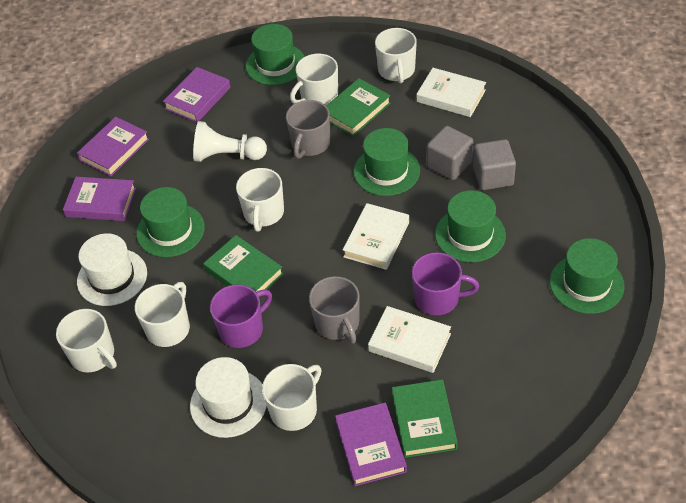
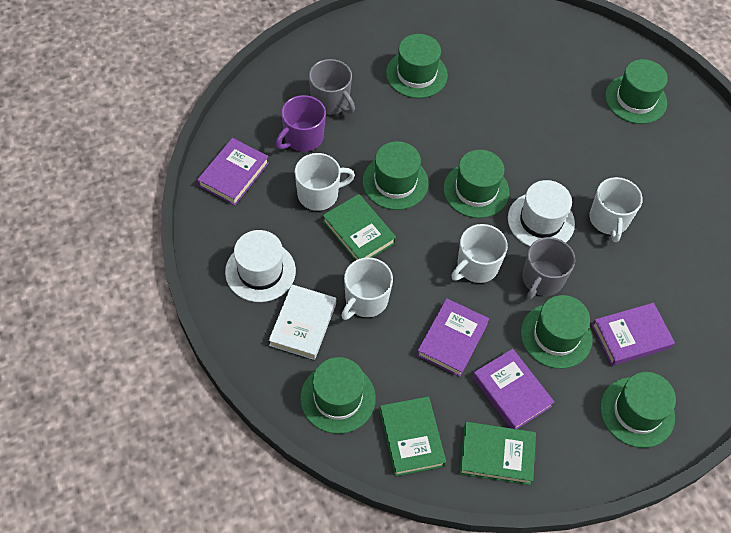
green hat: [137,187,205,257] [246,24,305,85] [354,128,420,196] [435,190,506,262] [550,238,625,314] = 5 -> [300,357,376,434] [362,141,429,210] [386,34,448,98] [443,150,509,218] [521,295,593,369] [600,372,676,448] [605,59,668,124] = 7
grey cube: [427,126,473,180] [473,139,516,190] = 2 -> none = 0
purple mug: [210,285,272,348] [412,252,479,315] = 2 -> [276,95,326,152] = 1
white book: [343,203,409,270] [368,306,451,373] [417,68,486,117] = 3 -> [269,284,336,360] = 1
white mug: [56,309,117,372] [135,282,190,347] [236,168,284,232] [262,364,321,431] [290,54,338,106] [375,28,417,84] = 6 -> [295,153,355,211] [341,257,393,320] [451,224,508,283] [589,177,643,242] = 4
white pawn: [193,121,267,162] = 1 -> none = 0

